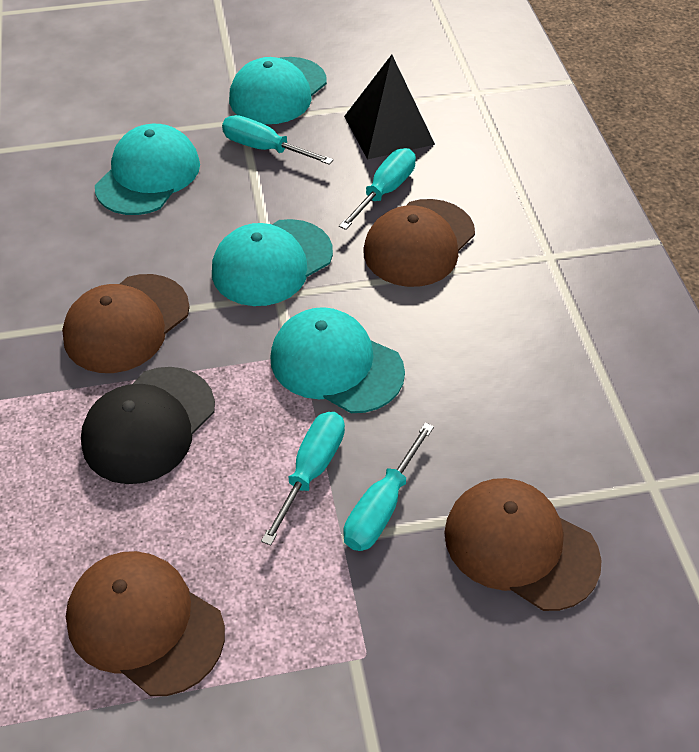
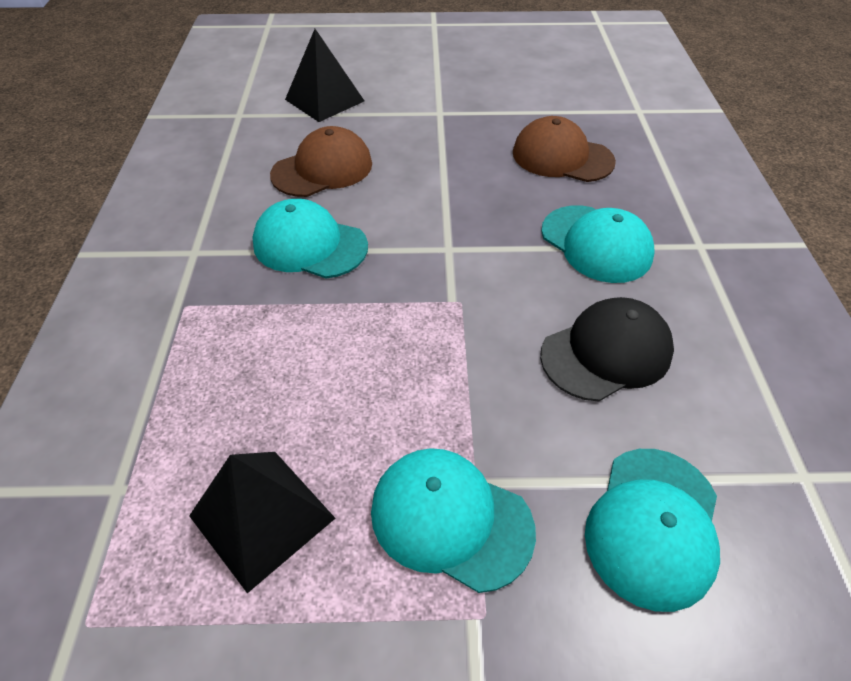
black pyramid: [344,55,435,160] = 1 -> [189,452,335,593] [285,29,364,122] = 2
brown cap: [62,274,190,373] [66,551,225,696] [363,199,475,287] [444,478,601,611] = 4 -> [270,126,372,197] [513,116,616,182] = 2
turquoise screwdriver: [222,115,333,165] [261,412,345,546] [339,148,416,230] [343,422,434,551] = 4 -> none = 0

